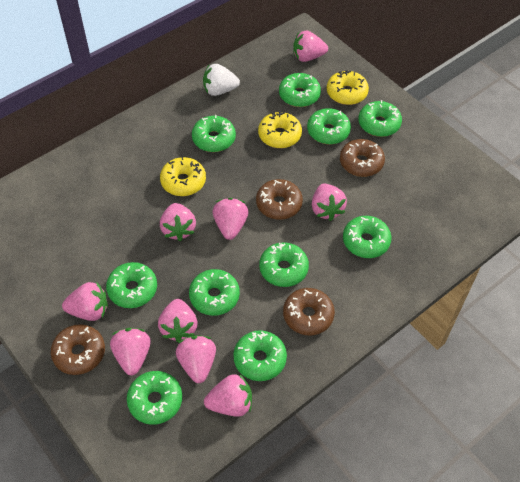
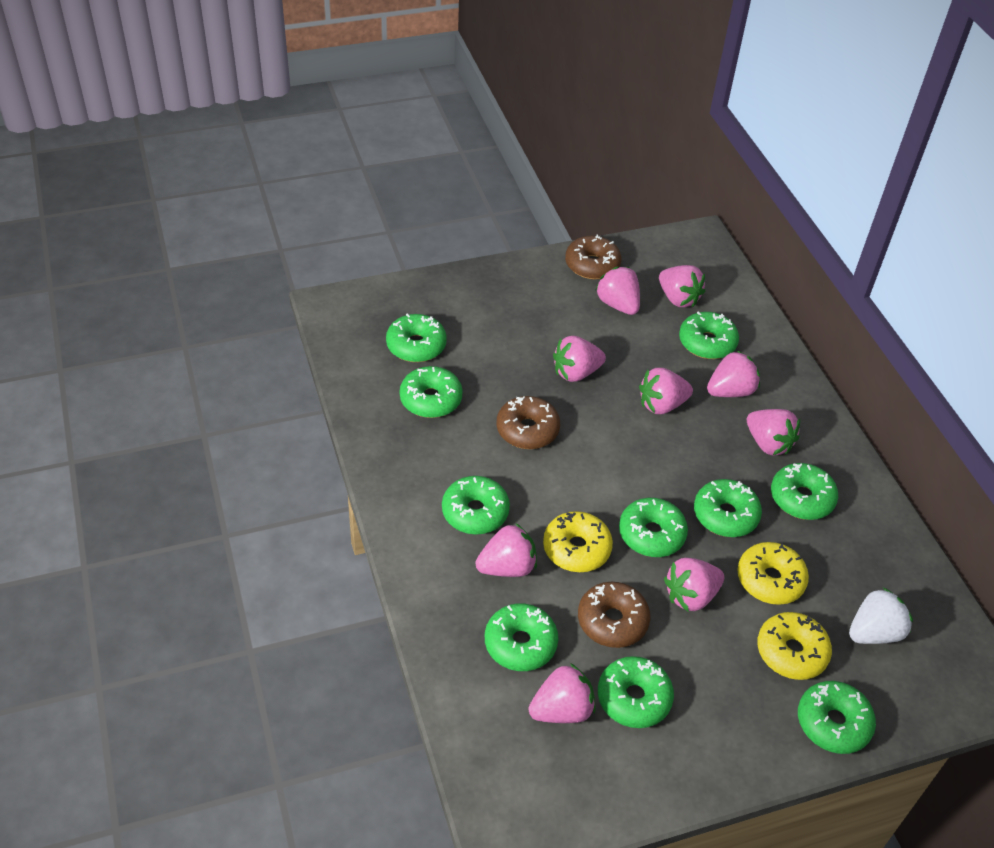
brown donut: [51,324,105,375] [256,179,303,220] [283,288,335,335] [340,139,385,177] = 4 -> [496,396,560,449] [565,235,622,279] [578,582,651,648] = 3

